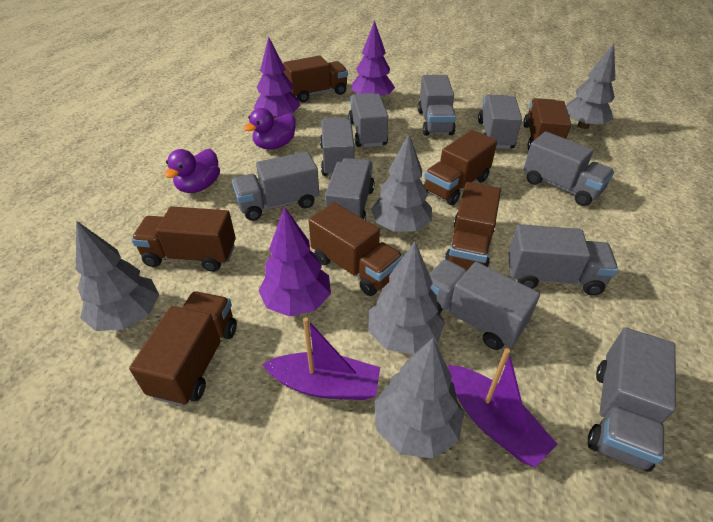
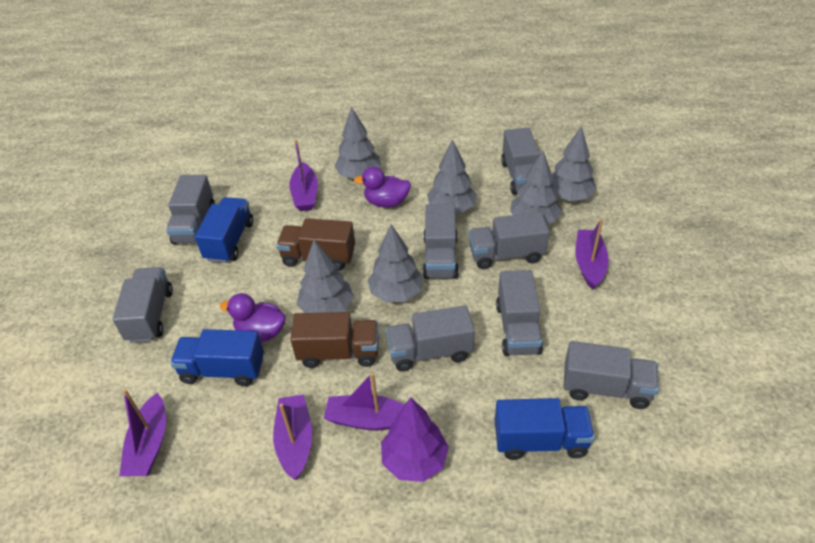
blue truck: none = 0 -> [170,329,264,386] [195,197,253,263] [494,398,595,460] = 3
brown truck: [129,291,237,406] [131,206,236,272] [283,56,348,102] [309,202,403,296] [424,130,497,205] [444,182,501,270] [523,98,571,151] = 7 -> [276,218,355,270] [290,312,379,368] = 2
grey tree: [76,221,159,331] [368,242,445,354] [371,134,432,232] [374,338,464,459] [566,43,615,129] = 5 -> [297,240,354,313] [334,107,381,179] [368,224,423,303] [427,139,477,213] [510,151,562,224] [552,126,596,201] = 6
grey truck: [232,152,319,221] [320,117,354,177] [325,158,375,220] [348,93,388,147] [418,75,456,136] [429,259,540,350] [478,95,522,149] [508,224,618,296] [524,132,614,206] [588,327,676,472] = 10 -> [112,267,173,343] [166,175,215,244] [386,305,475,371] [423,204,459,279] [469,212,549,269] [496,270,543,356] [501,128,540,195] [563,341,659,409] = 8
purple boat: [262,317,380,400] [448,348,558,467] = 2 -> [119,389,166,476] [273,395,312,480] [289,140,318,211] [324,373,404,430] [575,219,609,290] = 5
purple tree: [254,37,301,118] [258,206,331,316] [351,20,395,96] = 3 -> [381,397,449,482] = 1

